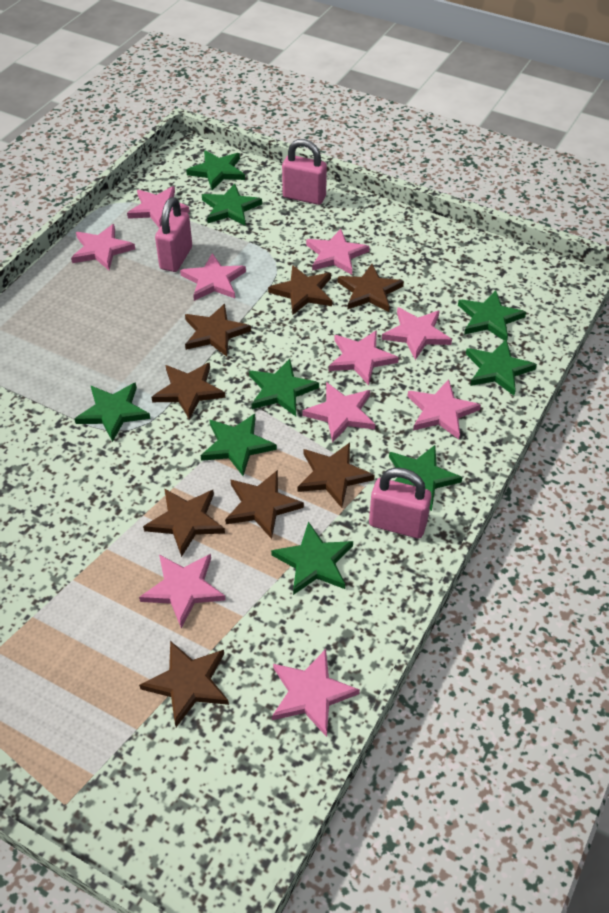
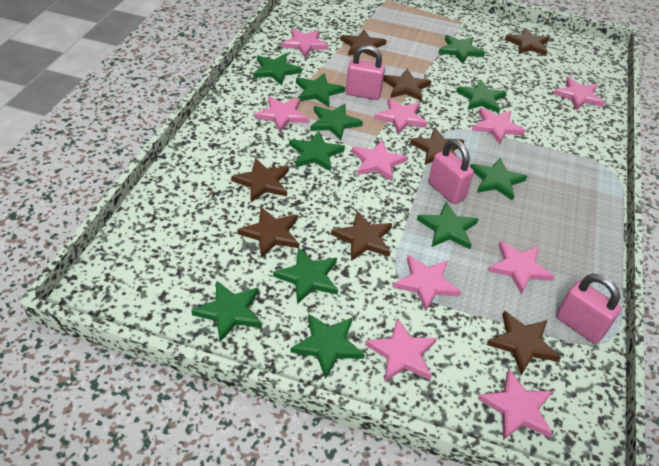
green star: [75,383,150,442] [186,150,245,190] [200,414,277,476] [202,184,262,226] [249,359,319,416] [271,521,353,595] [389,445,463,511] [458,290,526,341] [466,340,537,396] = 9 -> [191,281,262,342] [253,53,302,85] [273,248,338,304] [289,131,345,171] [291,314,365,379] [296,73,345,107] [310,104,363,140] [417,202,478,249] [439,35,485,64] [456,80,507,113] [470,158,527,201] = 11

